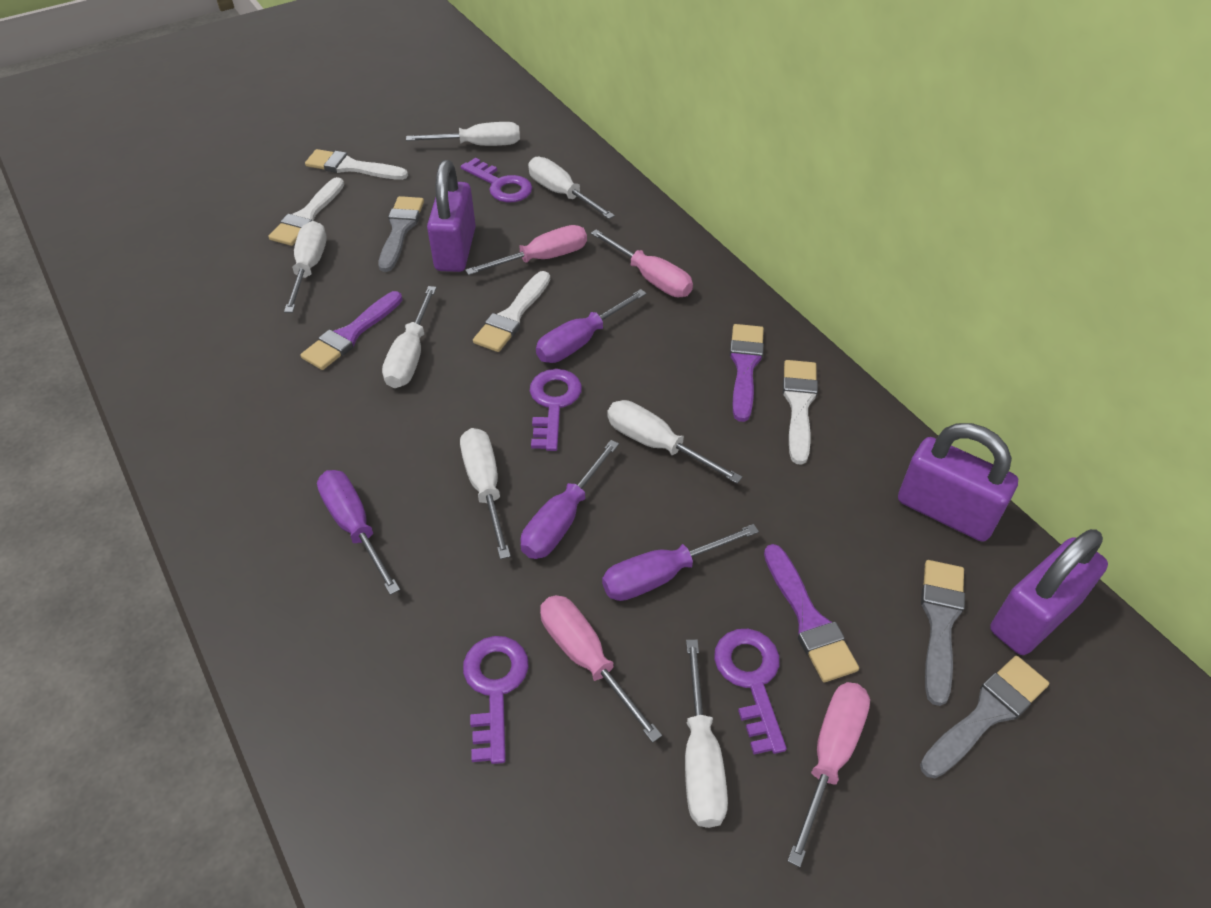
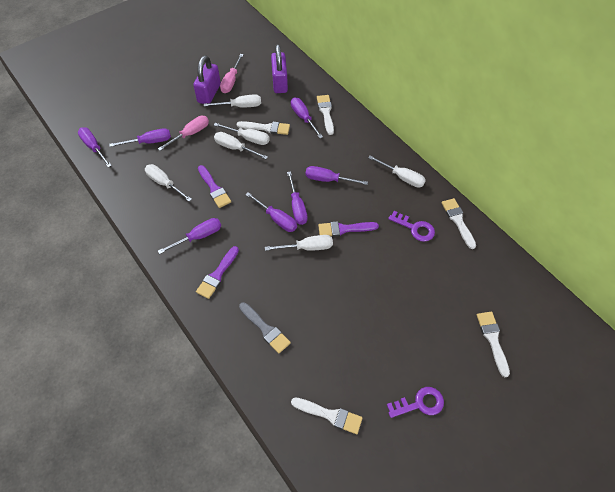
grey brush: [378,196,424,272] [920,656,1049,778] [921,560,965,706] = 3 -> [239,302,291,353] = 1
pink screwdriver: [465,225,587,275] [540,595,662,743] [591,229,693,297] [788,682,870,867] = 4 -> [158,116,209,151] [220,54,244,93] = 2
purple key: [461,158,532,202] [463,636,529,764] [530,369,582,451] [714,629,787,755] = 4 -> [387,387,444,418] [388,211,435,242] = 2
purple padlock: [427,160,476,272] [898,423,1018,542] [990,529,1108,655] = 3 -> [193,55,221,104] [271,44,288,93] = 2
purple screwdriver: [317,470,400,595] [520,440,619,559] [536,289,647,363] [602,524,759,601] = 4 -> [78,127,112,167] [109,128,171,147] [158,218,221,254] [245,192,297,232] [287,171,307,225] [291,97,323,138] [305,166,368,185] = 7
white brush: [269,177,344,246] [305,149,408,180] [473,271,550,352] [783,360,818,465] = 4 -> [237,121,290,135] [291,397,363,434] [317,95,334,135] [442,198,476,249] [477,312,510,377] = 5
white screwdriver: [284,221,327,313] [382,286,437,388] [406,122,520,146] [460,428,511,559] [528,157,615,219] [607,400,742,484] [685,640,728,828] = 7 -> [145,164,192,202] [204,94,261,107] [214,123,270,145] [214,132,268,159] [265,235,333,251] [368,156,426,188] = 6

